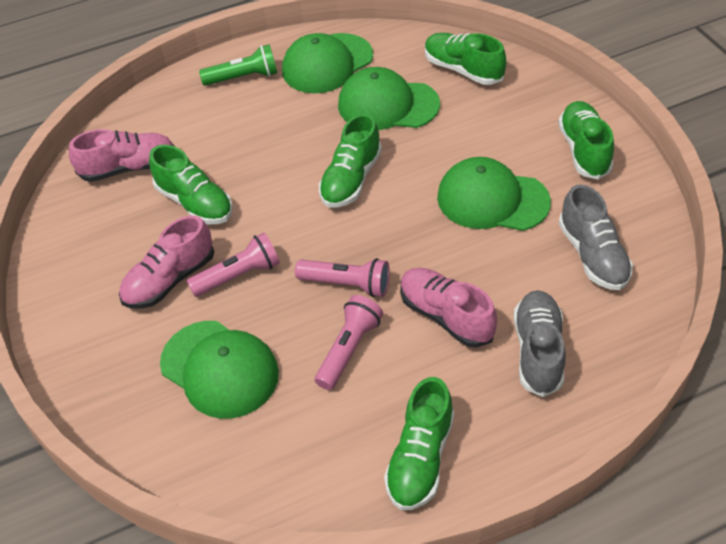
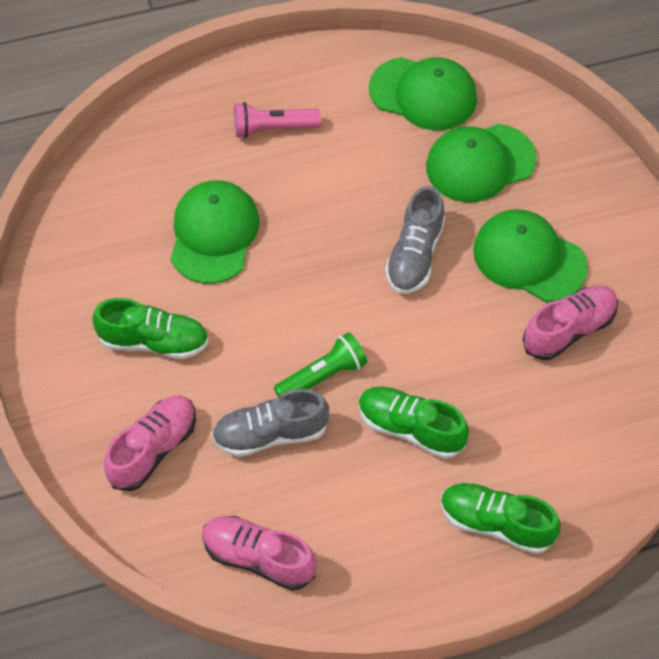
green shoe: [149,145,233,224] [319,114,382,208] [384,377,454,510] [425,33,506,85] [558,101,614,180] = 5 -> [92,298,209,359] [358,387,469,459] [441,483,561,554] = 3
pink flashlight: [187,233,280,297] [295,258,390,297] [315,295,383,390] = 3 -> [234,102,321,138] = 1

